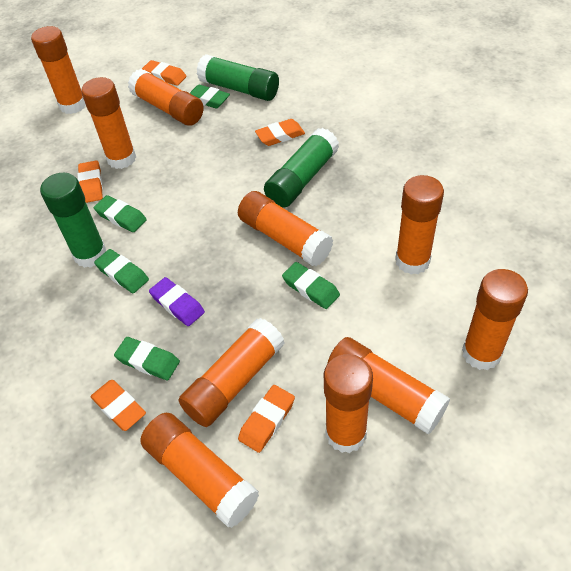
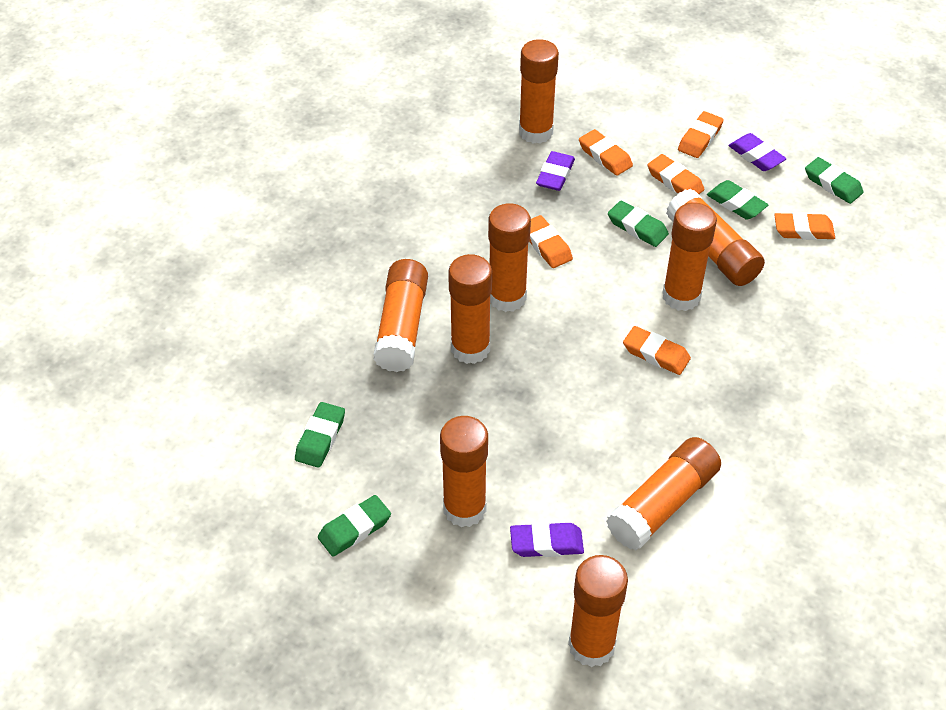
green glue stick: [40,173,106,268] [197,54,279,101] [264,128,339,208] = 3 -> none = 0
orange eraser: [78,160,103,203] [91,380,146,431] [142,60,187,86] [238,385,295,453] [255,119,305,146] = 5 -> [529,215,573,268] [579,129,633,176] [623,326,691,375] [647,154,704,194] [678,111,723,158] [774,212,835,240] = 6
orange glue stick: [31,26,86,114] [81,77,136,169] [128,69,204,126] [140,413,259,528] [178,318,285,427] [238,191,333,266] [324,354,373,453] [327,337,450,435] [395,175,444,275] [462,269,528,370] = 10 -> [373,259,428,372] [440,416,488,527] [448,254,492,364] [488,203,531,312] [519,39,559,144] [568,555,628,667] [606,437,721,550] [663,203,717,311] [666,189,765,286] = 9
purple eraser: [149,277,205,326] = 1 -> [510,522,584,557] [536,151,575,191] [729,133,786,171] = 3

